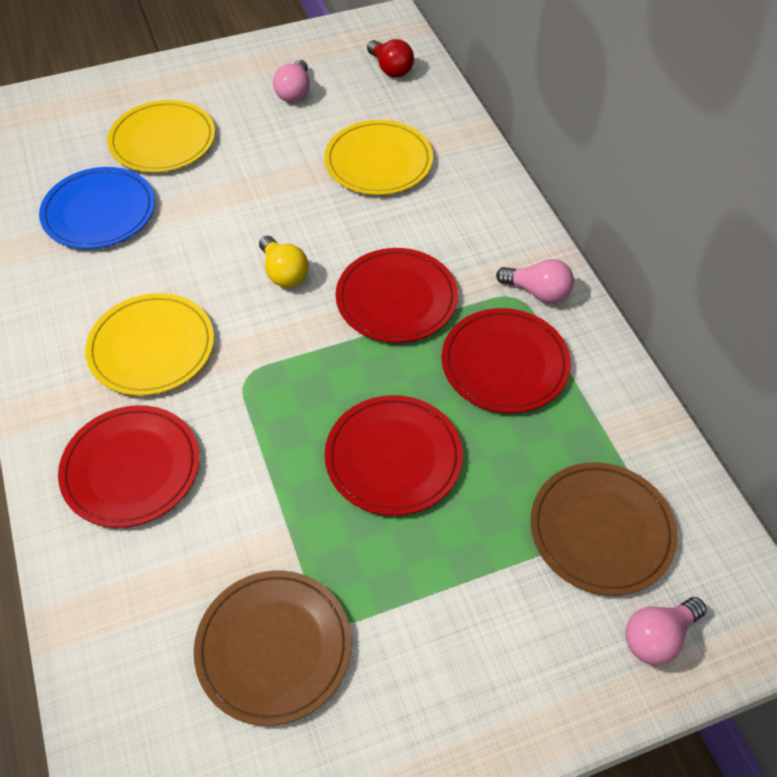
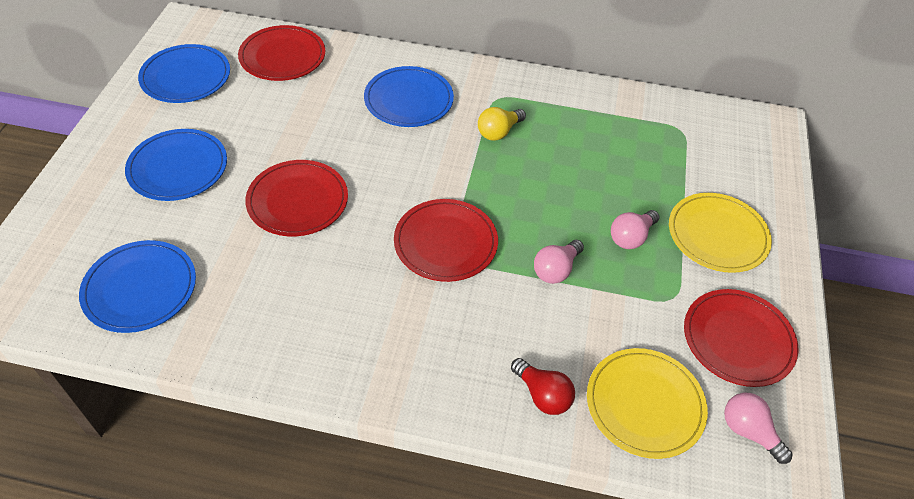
blue plate: [39,167,155,249] = 1 -> [79,240,196,333] [125,129,227,201] [138,44,230,103] [364,66,454,127] = 4
brown plate: [194,571,351,726] [530,462,678,596] = 2 -> none = 0
yellow plate: [85,293,214,396] [107,100,215,173] [324,120,433,195] = 3 -> [587,348,708,459] [669,193,772,273] = 2

